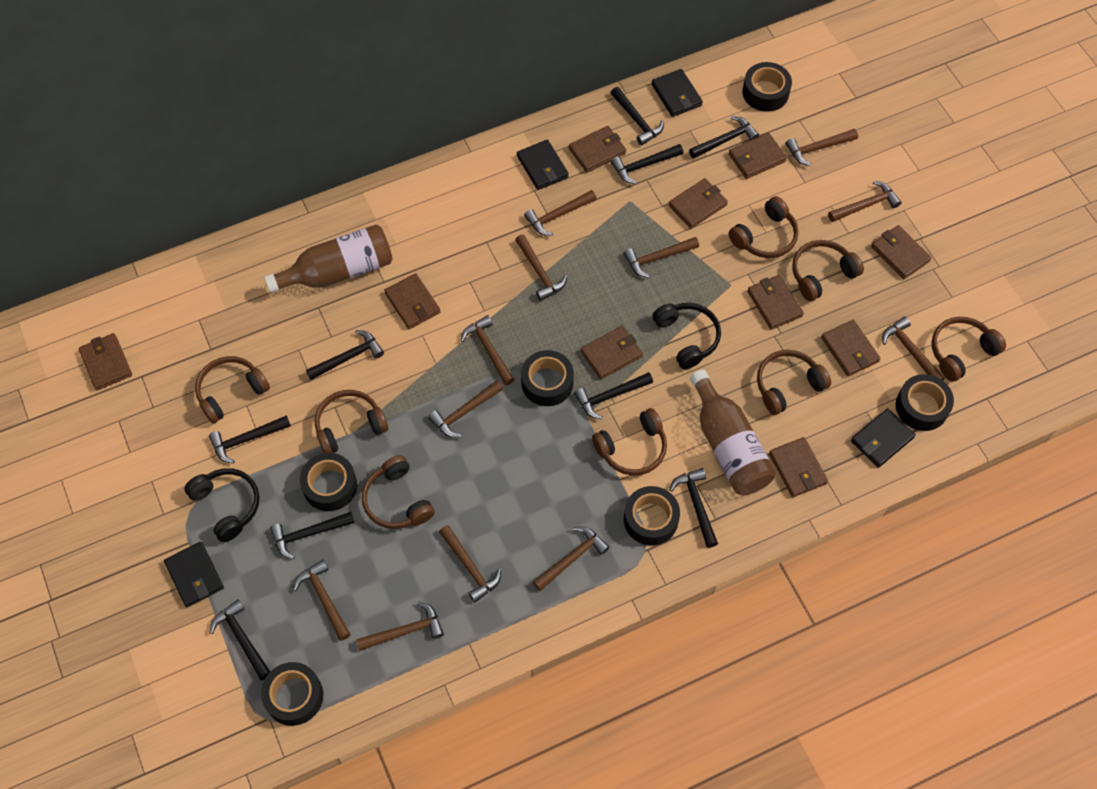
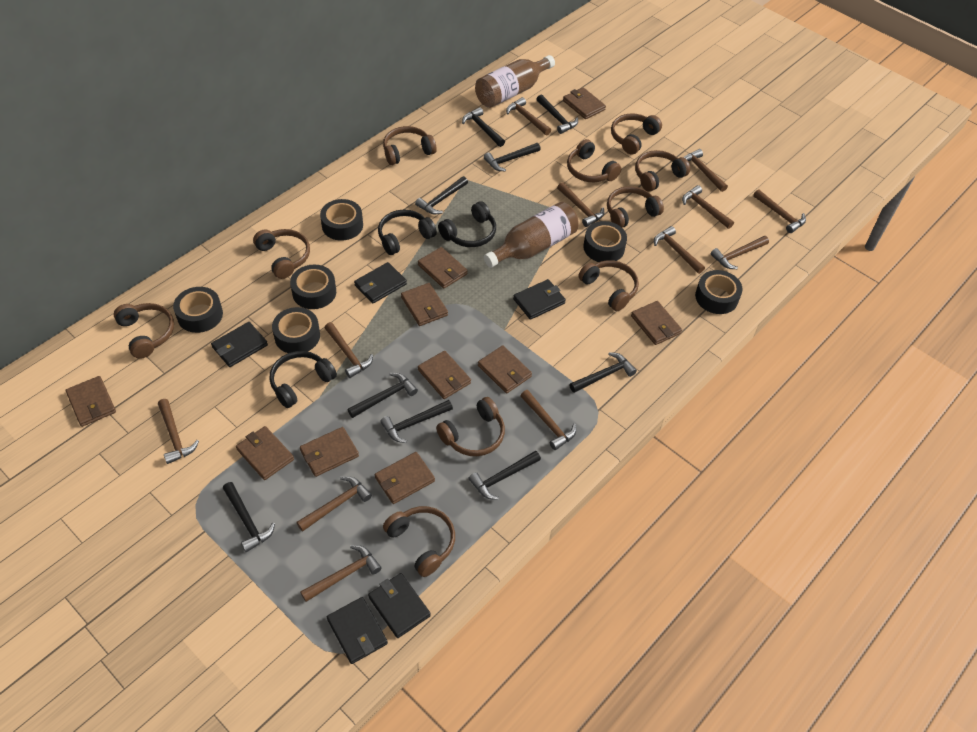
black headphones: [184,468,260,542] [652,303,721,369] = 2 -> [269,351,337,408] [378,210,437,255] [438,201,496,247] = 3
black wallet: [164,542,224,607] [517,140,569,190] [651,69,703,117] [851,408,916,468] = 4 -> [211,322,268,367] [327,597,388,664] [354,262,407,303] [368,573,431,638] [513,279,566,320] = 5
brown headphones: [195,356,270,423] [315,390,388,453] [362,455,435,529] [592,408,667,476] [729,196,799,258] [757,350,831,415] [792,240,864,301] [932,317,1006,382] = 8 -> [114,303,174,359] [253,229,310,279] [383,126,437,165] [383,506,455,577] [436,397,505,456] [567,139,621,182] [578,260,639,311] [607,186,664,228] [611,113,662,155] [635,150,690,192] = 10

